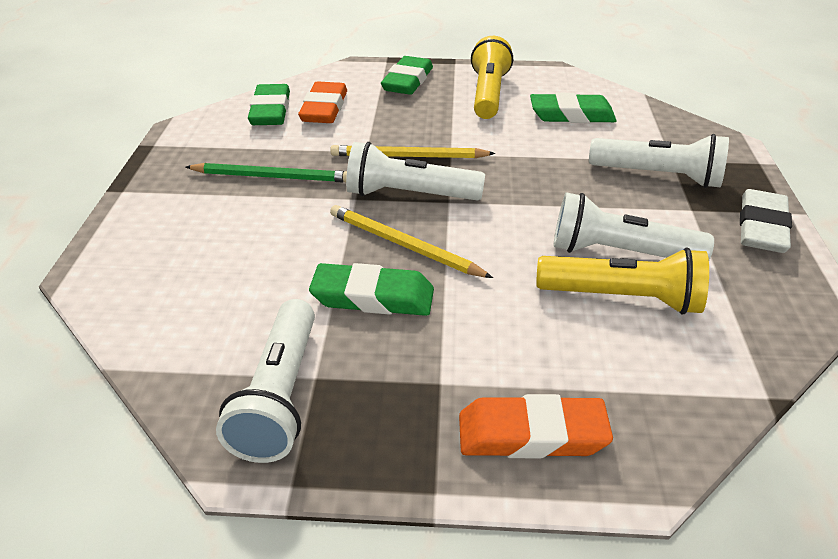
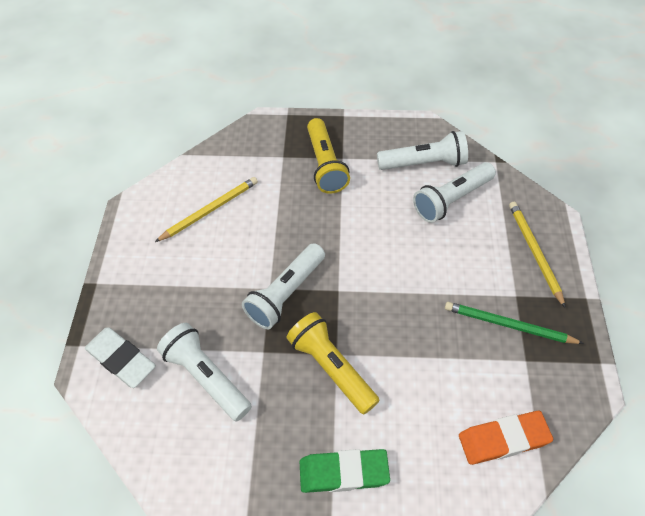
green eraser: [248,84,290,125] [309,263,434,316] [381,56,433,95] [530,93,617,123] = 4 -> [300,449,390,493] = 1
orange eraser: [298,81,347,123] [459,394,613,458] = 2 -> [459,411,553,465] = 1

